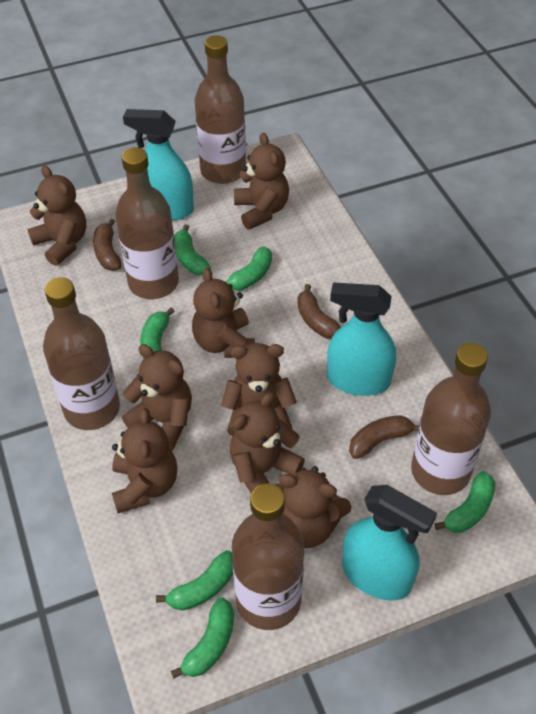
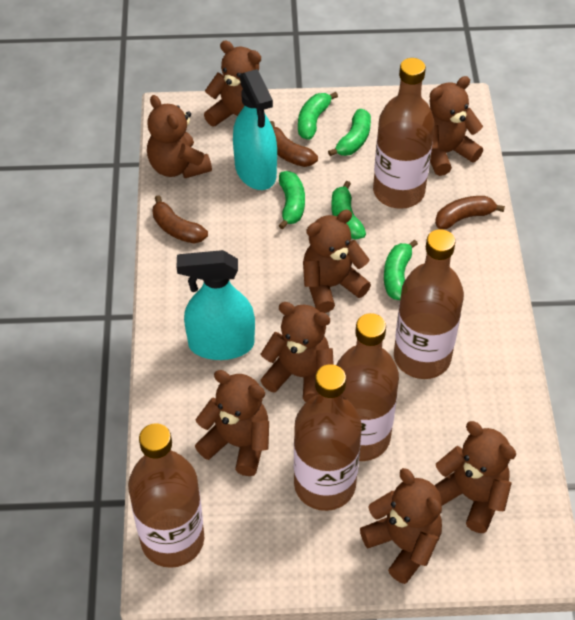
green banana: [140,307,175,359] [156,550,233,611] [171,597,234,678] [174,224,211,275] [226,246,272,291] [435,471,496,533] = 6 -> [279,171,305,229] [298,92,338,140] [328,109,371,156] [331,181,366,239] [384,240,418,300] = 5
turquoise spray bottle: [123,109,194,220] [327,283,396,396] [342,485,437,601] = 3 -> [177,250,255,360] [233,69,277,190] = 2

